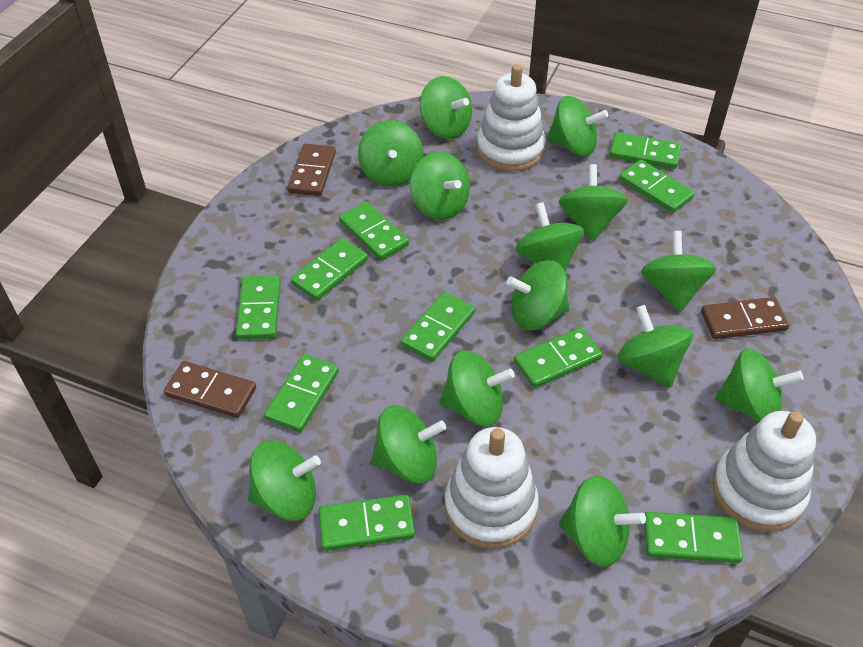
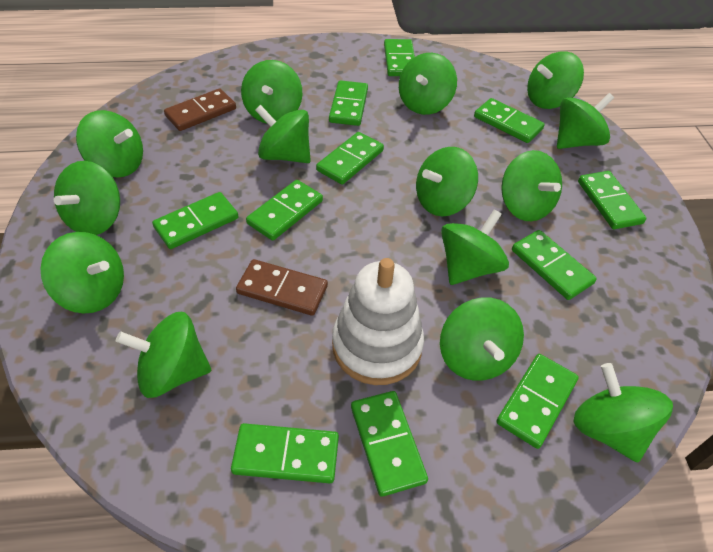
brown domino: [164,361,256,418] [288,143,336,196] [701,297,789,339] = 3 -> [164,88,236,131] [236,259,328,316] = 2
green domino: [236,275,281,339] [264,354,339,432] [291,238,368,301] [318,494,415,551] [339,201,409,260] [401,292,475,362] [514,327,602,388] [609,132,681,169] [619,160,695,213] [644,512,743,563] = 10 -> [152,192,238,249] [231,423,339,483] [246,180,323,241] [316,132,384,185] [329,80,368,126] [351,391,428,497] [384,39,415,76] [474,98,545,143] [496,354,579,449] [512,230,597,300] [578,171,646,229] = 11
white stacking toy: [444,427,539,549] [477,64,546,171] [712,411,816,532] = 3 -> [332,258,424,385] = 1

